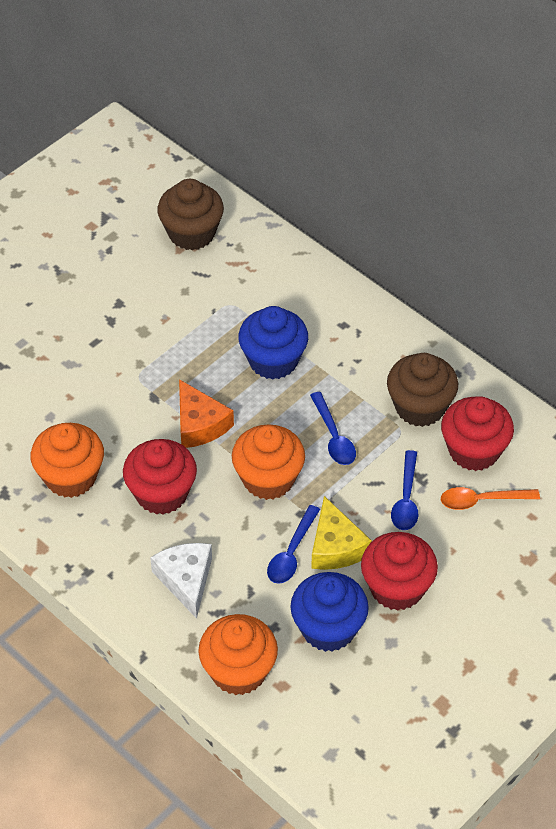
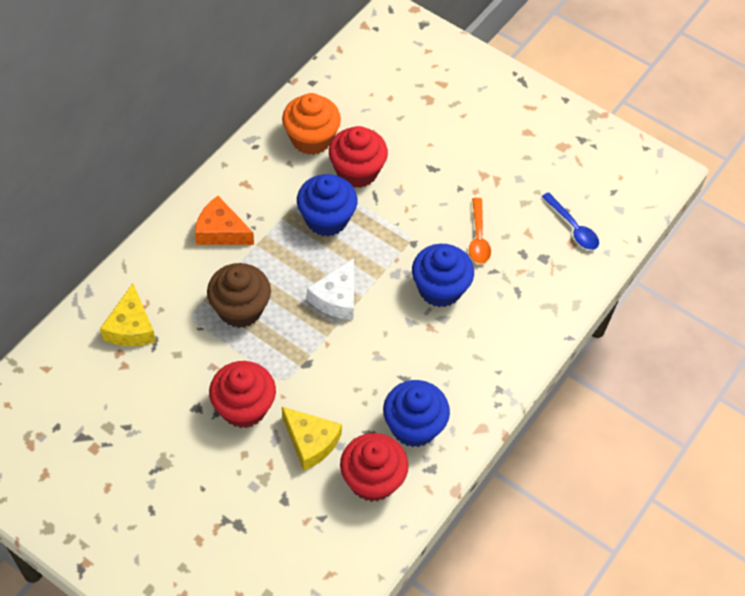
blue cupcake: [238,306,308,380] [290,572,369,652] = 2 -> [297,174,358,236] [383,380,450,447] [412,244,474,307] = 3
blue spoon: [267,505,320,584] [310,392,356,465] [391,450,418,530] = 3 -> [542,192,599,250] = 1
brown cupcake: [157,179,224,250] [387,353,458,427] = 2 -> [207,263,271,328] = 1
orange cupcake: [31,423,104,498] [198,614,278,695] [232,424,305,500] = 3 -> [282,93,341,155] = 1
yellow cheese: [311,496,372,570] = 1 -> [100,283,156,346] [282,407,342,471] = 2

